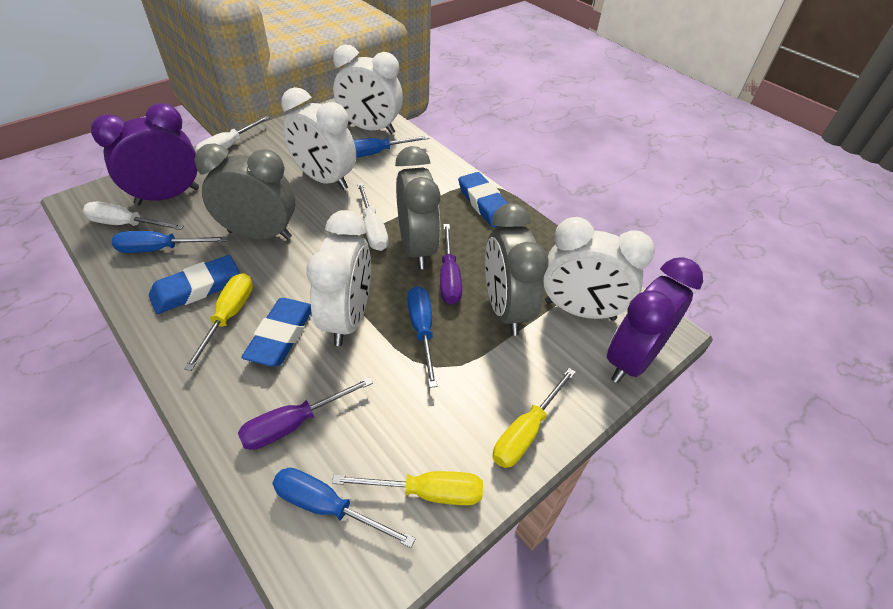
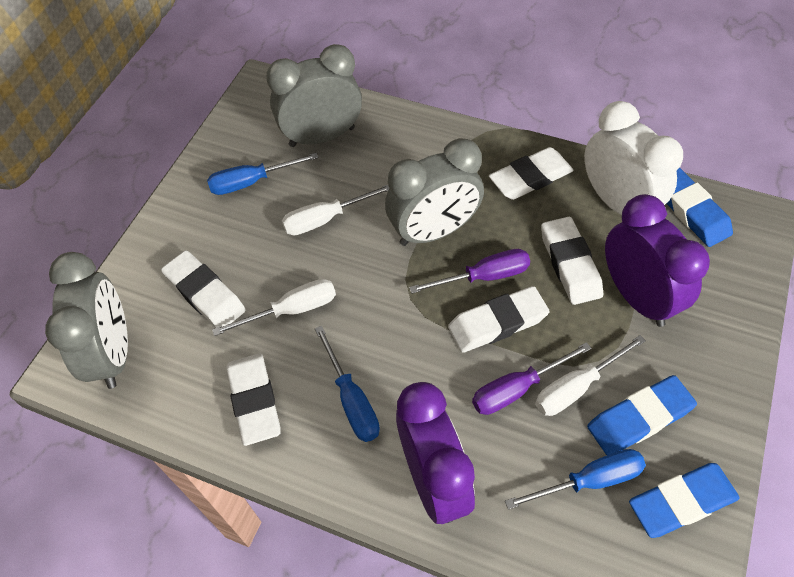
blue screwdriver: [112,231,228,253] [272,468,415,548] [354,135,430,157] [408,286,437,388] = 4 -> [207,153,319,195] [315,326,380,442] [505,449,646,510] = 3
white clock: [281,87,356,190] [307,210,371,346] [333,44,403,134] [543,217,655,321] = 4 -> [584,101,683,215] = 1
white eraser: none = 0 -> [161,250,246,328] [226,353,281,446] [448,286,550,353] [489,147,574,200] [541,217,603,305] = 5
yellow screwdriver: [184,273,253,371] [332,471,483,505] [493,368,576,468] = 3 -> none = 0

